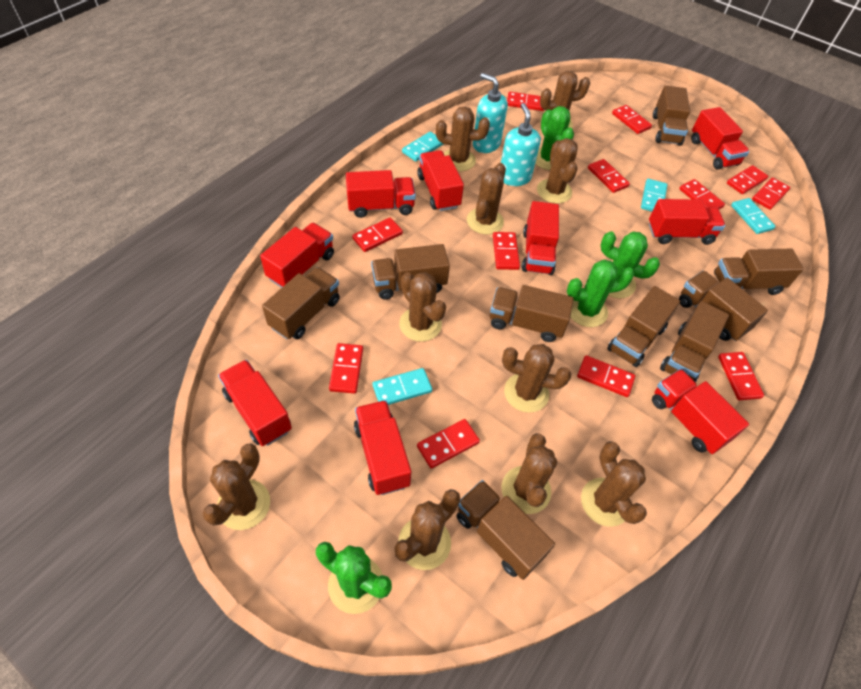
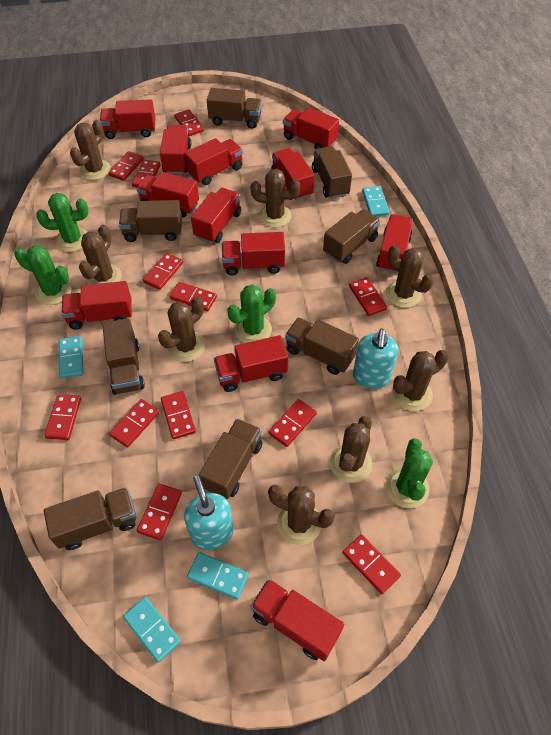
brown cactus: [202,443,270,530] [395,489,460,570] [399,272,446,342] [436,106,490,171] [467,163,506,235] [501,433,557,514] [502,344,572,413] [537,138,578,203] [540,71,590,128] [581,441,647,527] = 10 -> [70,120,111,180] [79,225,122,285] [158,297,205,362] [251,169,300,227] [268,485,334,545] [330,416,372,483] [386,245,434,308] [393,350,449,411] = 8
brown truck: [262,267,340,339] [371,244,450,300] [456,480,555,580] [490,285,574,342] [607,286,680,367] [653,85,690,146] [660,301,729,383] [679,271,768,341] [714,249,804,295] = 9 -> [44,487,136,550] [102,318,145,395] [119,200,182,242] [199,419,262,499] [207,88,262,129] [285,317,359,375] [312,146,352,199] [323,209,380,264] = 8
red truck: [218,360,292,446] [260,223,334,288] [346,170,416,218] [354,400,411,495] [417,150,464,211] [522,201,559,275] [649,199,725,245] [652,369,749,454] [691,107,749,170] = 9 -> [61,281,132,330] [100,99,155,139] [136,172,199,218] [160,125,191,174] [184,138,243,185] [191,188,241,243] [214,335,288,392] [222,232,285,276] [251,579,344,661] [271,148,315,201] [283,107,339,149] [376,214,413,273] = 12

